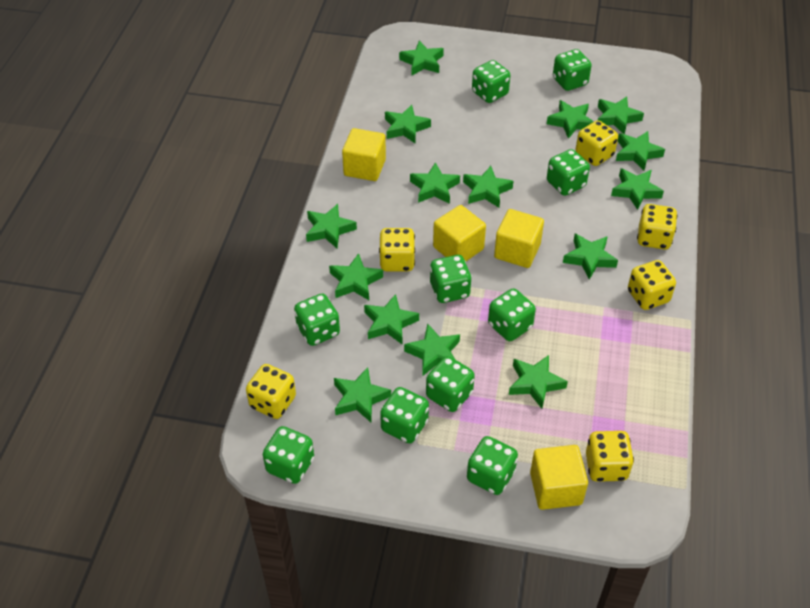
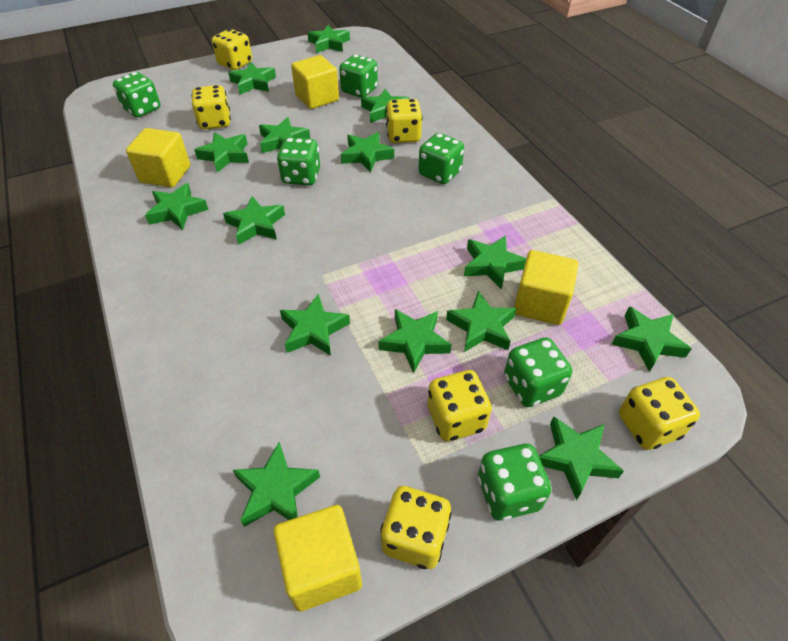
green dice: [263,426,314,484] [294,294,340,346] [380,387,429,443] [426,356,475,412] [430,255,472,303] [467,436,518,495] [472,60,511,103] [488,289,536,341] [547,149,590,196] [553,49,592,91] = 10 -> [113,72,160,117] [277,137,320,185] [339,54,378,98] [419,133,464,184] [478,444,551,521] [504,337,572,407] = 6

